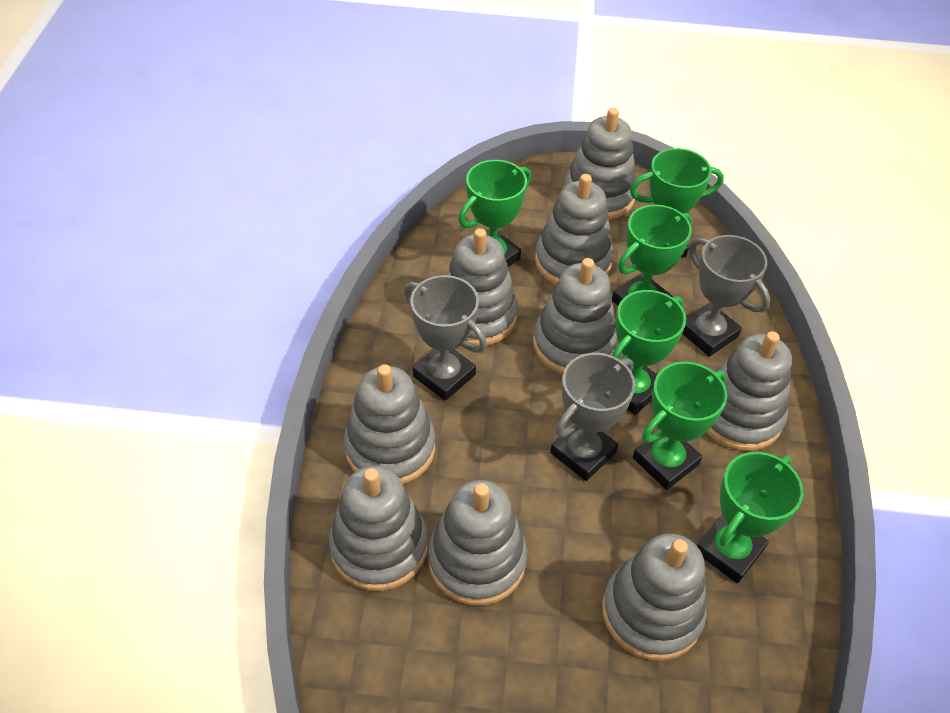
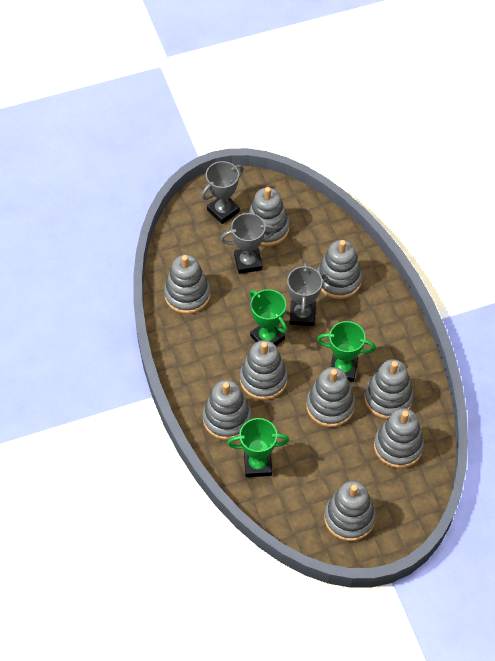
green trophy: [458,160,531,267] [611,290,686,415] [612,204,692,306] [630,148,724,258] [633,362,727,490] [697,452,803,583] = 6 -> [227,418,289,477] [249,289,287,345] [317,321,376,382] = 3

